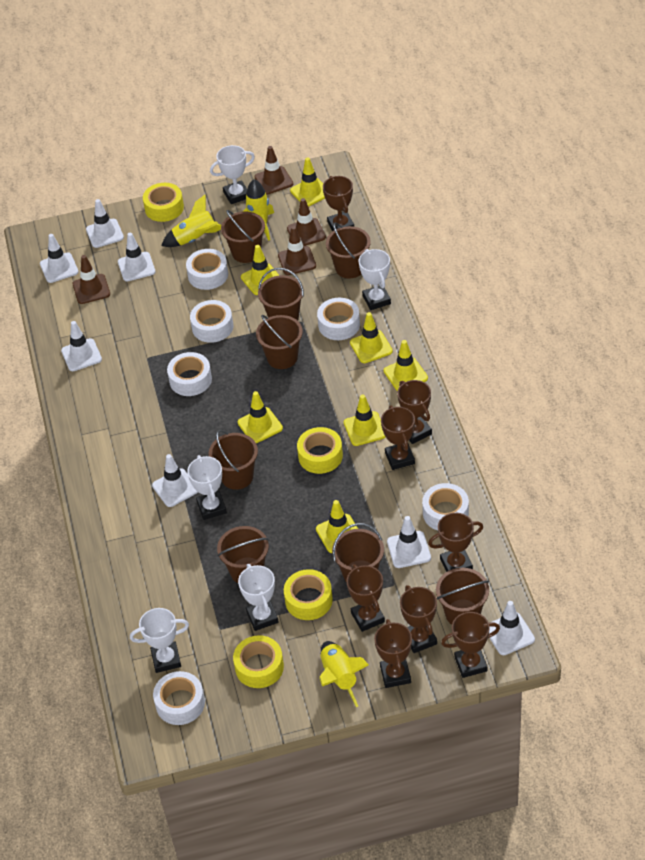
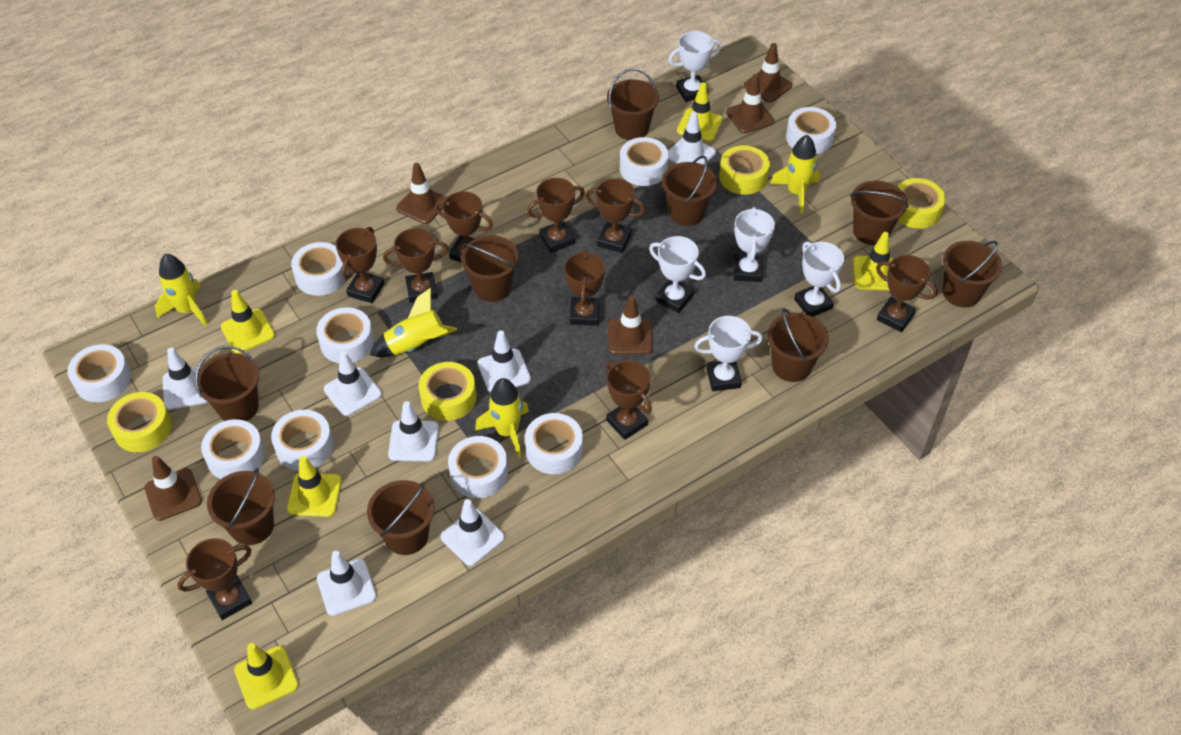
brown bucket: [209,430,258,490] [217,526,269,583] [221,210,265,263] [256,315,303,369] [258,268,304,321] [326,223,371,279] [332,523,384,583] [436,568,489,625] = 8 -> [195,345,259,421] [207,468,275,545] [367,480,435,555] [461,235,519,302] [607,68,659,140] [662,156,717,226] [767,308,829,382] [850,181,908,245] [943,241,1002,307] = 9
brown traffic cone: [73,255,110,304] [255,146,293,195] [278,226,316,275] [287,198,326,246] = 4 -> [144,456,202,521] [396,163,447,224] [608,295,653,355] [726,74,774,133] [744,43,792,102] = 5
brown trophy: [323,176,354,232] [346,564,385,632] [374,619,412,688] [381,406,415,470] [397,380,432,444] [400,585,437,653] [428,513,483,572] [441,612,500,678] = 8 -> [177,538,252,620] [336,227,384,303] [383,228,449,303] [435,191,493,262] [527,178,585,253] [564,250,605,326] [585,178,646,253] [606,360,652,440] [876,255,937,332] = 9
white tape: [153,671,205,725] [167,352,212,396] [186,249,228,290] [190,300,233,343] [317,298,360,340] [422,483,469,531] = 6 -> [68,344,131,402] [201,419,265,479] [271,410,333,471] [291,242,347,296] [316,307,374,363] [448,436,508,498] [525,413,583,474] [620,137,669,186] [786,107,836,154] = 9
yellow rocket: [161,194,221,247] [243,179,274,241] [319,641,369,707] = 3 -> [155,254,208,327] [369,288,457,357] [475,378,529,458] [770,135,820,213] = 4
yellow traffic cone: [238,391,283,443] [241,245,280,295] [290,157,325,207] [316,500,358,553] [344,394,385,446] [350,312,393,363] [384,340,428,391] = 7 -> [221,290,275,353] [234,643,299,710] [287,456,342,517] [677,82,722,142] [853,232,893,291] = 5

